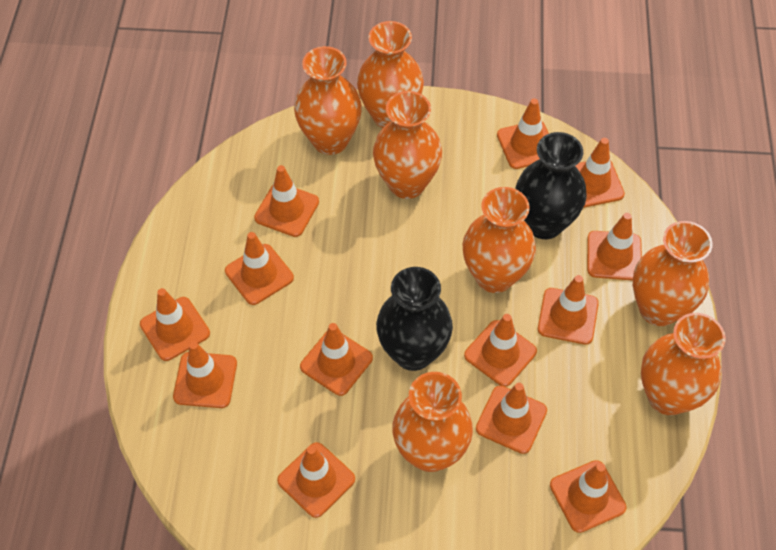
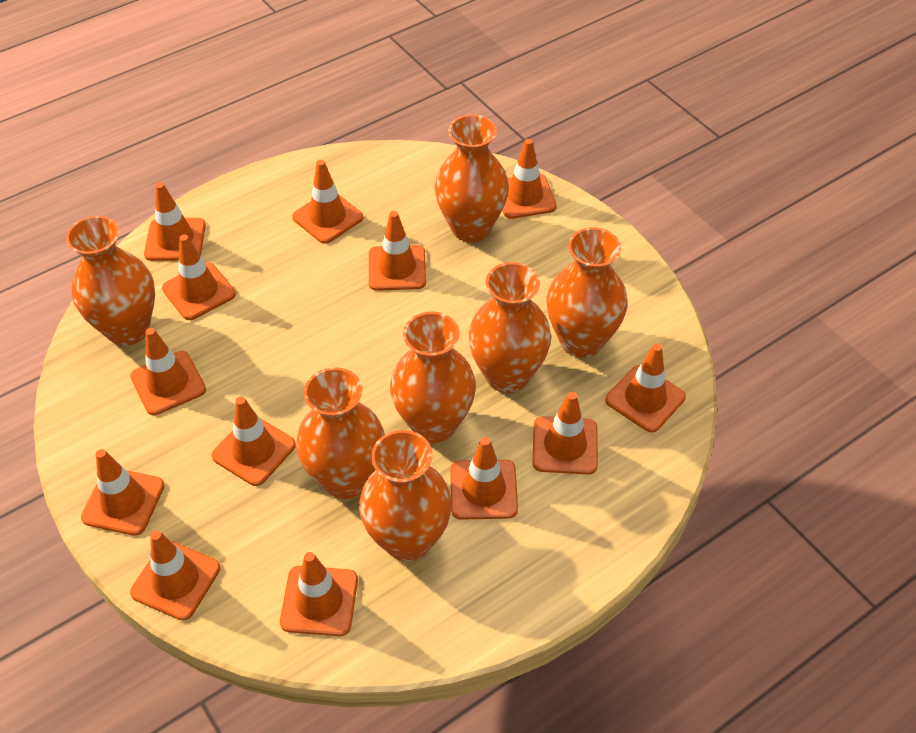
black vase: [376,267,453,371] [515,132,587,239] = 2 -> none = 0

